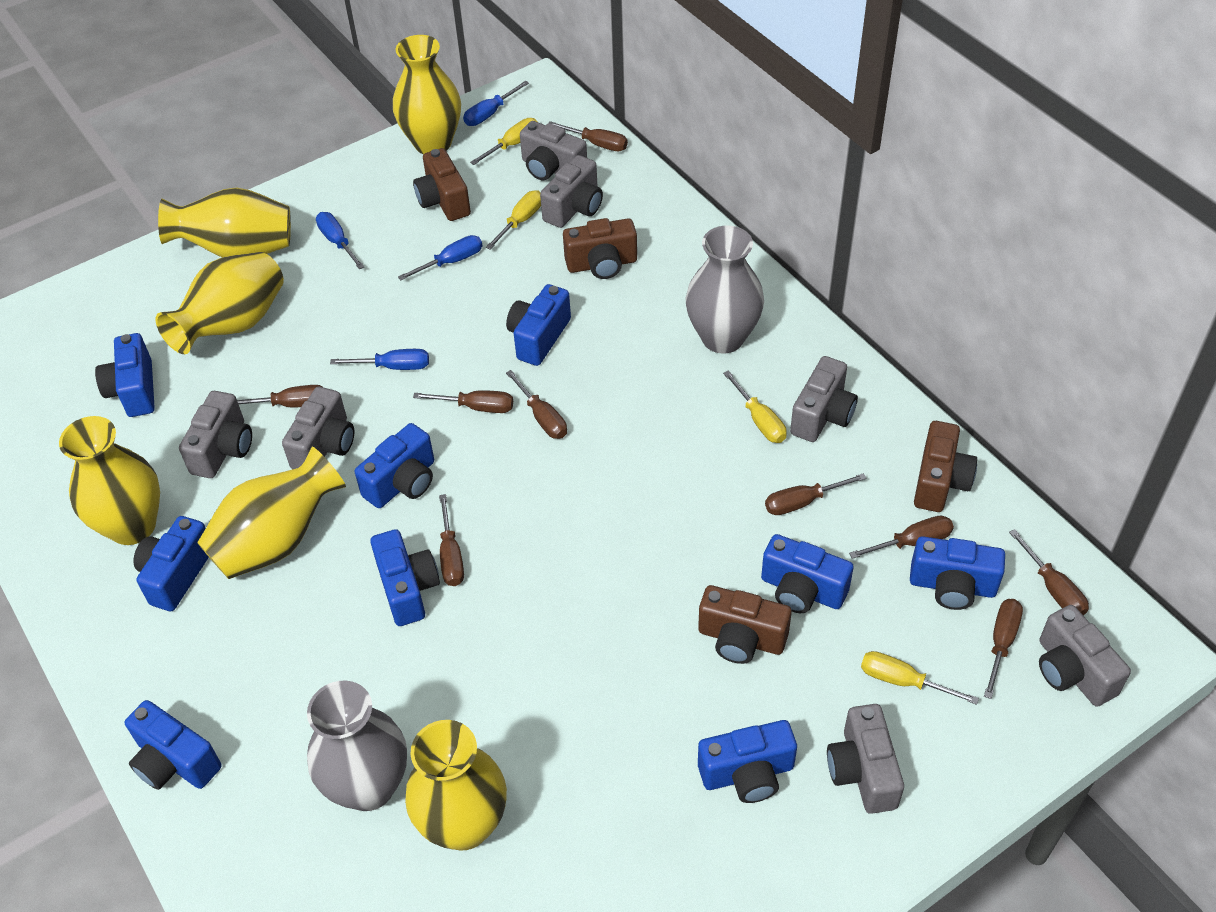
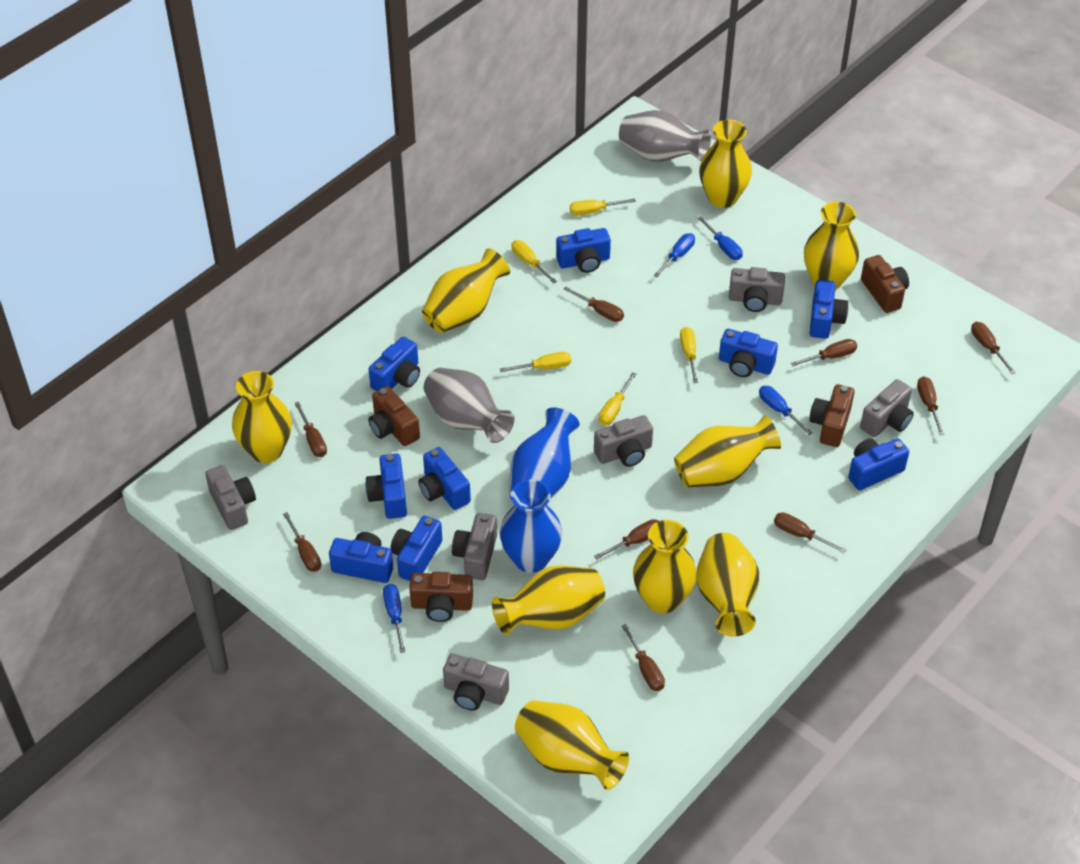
blue vase: none = 0 -> [500,480,562,573] [510,408,580,500] = 2
grey camera: [179,391,252,478] [282,387,354,469] [520,121,587,180] [540,155,603,228] [790,356,858,442] [827,704,904,814] [1039,605,1131,707] = 7 -> [205,465,256,530] [443,653,509,711] [452,513,497,580] [594,415,653,467] [729,267,785,312] [860,379,914,437] = 6
yellow screwdriver: [470,118,537,165] [486,190,541,250] [723,370,787,443] [861,651,979,705] = 4 -> [500,352,571,372] [512,240,557,284] [570,199,636,216] [599,372,636,425] [680,327,698,383] = 5
yellow vase: [59,416,160,545] [156,252,284,354] [158,188,291,257] [197,447,346,579] [393,35,461,154] [405,720,507,850] = 6 -> [232,371,292,463] [422,248,510,333] [492,565,605,635] [515,700,629,790] [633,520,697,613] [674,415,781,488] [696,533,759,637] [699,120,752,208] [804,202,859,290] = 9

